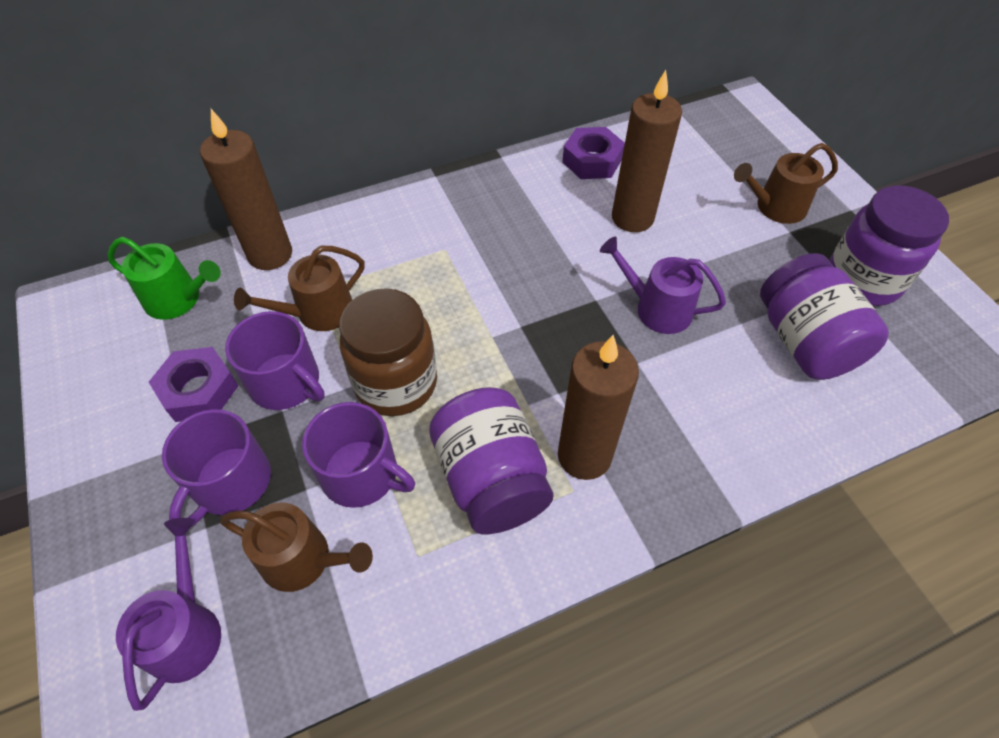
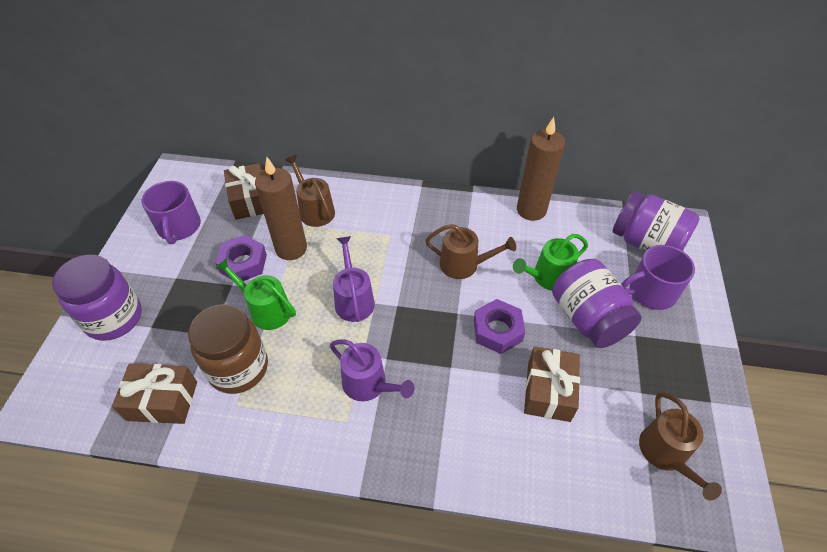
brown candle: [200,109,292,270] [558,335,639,480] [612,70,682,232] = 3 -> [255,157,307,260] [517,117,565,221] = 2
brown gift: none = 0 -> [112,364,197,424] [224,163,264,220] [524,347,580,422] = 3
green watering can: [108,237,221,320] = 1 -> [215,258,296,330] [513,234,588,291] = 2
purple mug: [162,409,271,527] [225,311,325,410] [302,402,415,508] = 3 -> [142,181,201,244] [621,245,695,310] = 2

